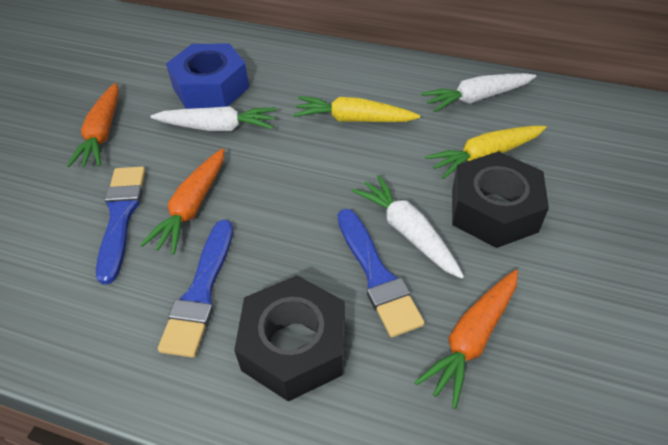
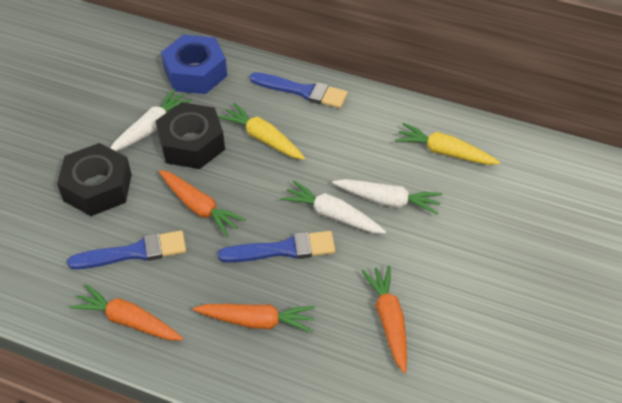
orange carrot: [67,83,119,167] [140,148,225,255] [414,270,518,409] = 3 -> [70,284,183,341] [159,170,246,237] [193,304,315,333] [362,265,407,373] = 4

